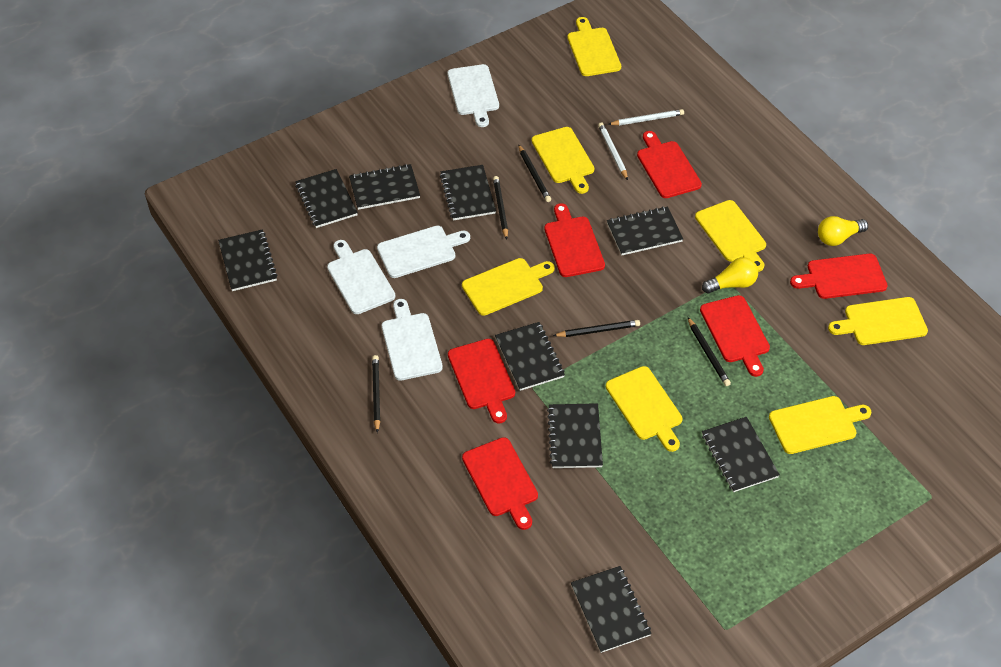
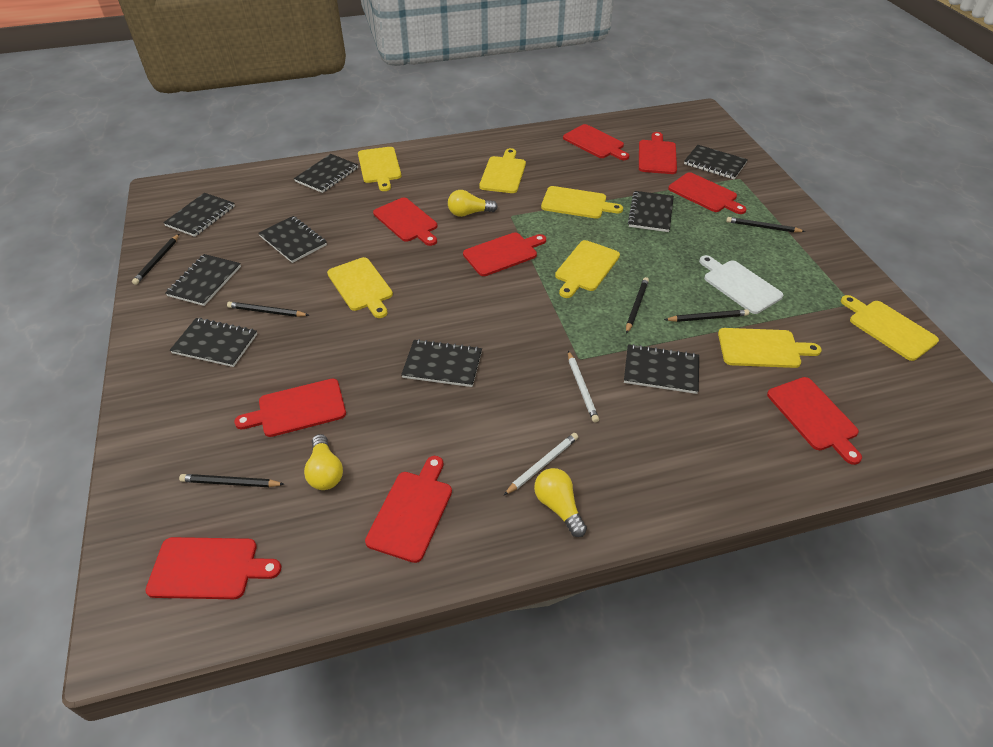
black pencil: [372,355,380,433] [493,176,508,240] [518,144,551,202] [553,320,640,337] [688,317,731,386] = 5 -> [132,234,179,285] [179,474,285,487] [227,302,309,317] [626,277,649,334] [664,309,749,322] [726,217,805,233] = 6
red cutting board: [448,339,515,424] [462,437,538,530] [544,203,605,277] [637,131,702,198] [700,295,770,377] [790,254,888,299] = 6 -> [145,537,281,599] [234,379,346,437] [365,456,452,563] [373,198,438,246] [463,232,546,276] [563,124,629,160] [639,132,677,174] [668,172,746,214] [767,377,862,465] = 9
white cutting board: [327,240,395,314] [377,226,470,278] [382,299,443,381] [448,64,499,127] = 4 -> [699,255,783,314] = 1
yellow light bulb: [702,257,758,294] [818,216,868,246] = 2 -> [304,434,343,490] [448,190,498,217] [534,468,587,537] = 3

